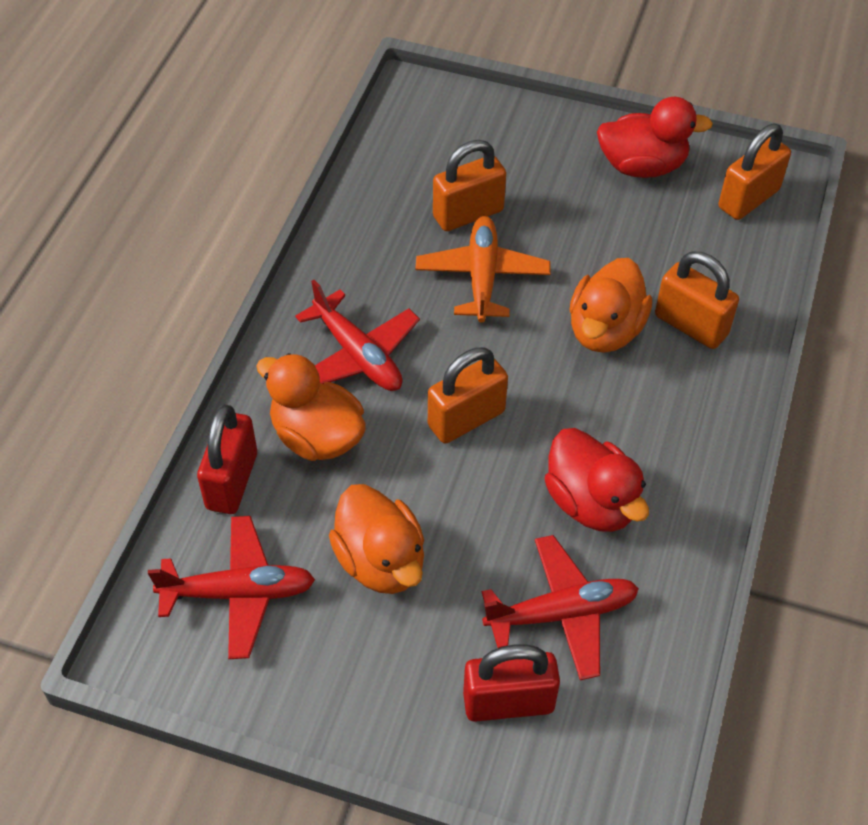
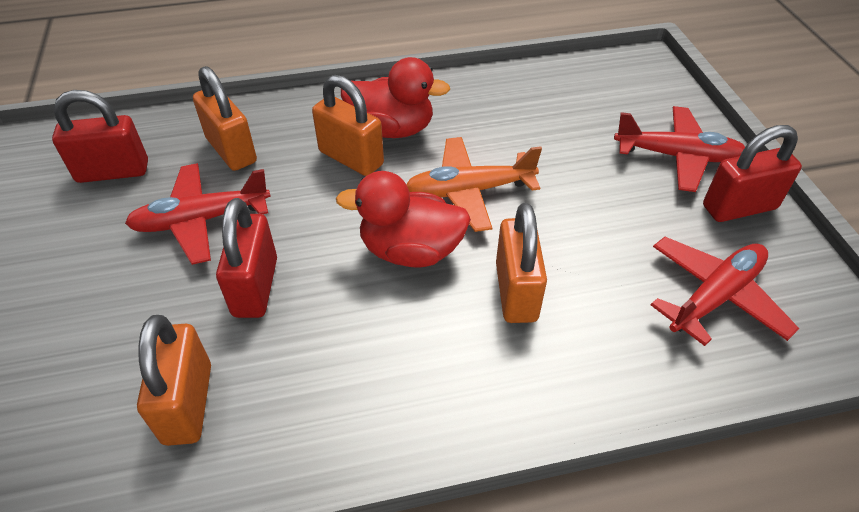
orange duck: [256,353,366,461] [329,484,424,594] [569,258,652,353] = 3 -> none = 0
red padlock: [197,405,257,514] [463,644,560,722] = 2 -> [52,90,148,183] [216,198,277,318] [703,125,802,222] = 3

